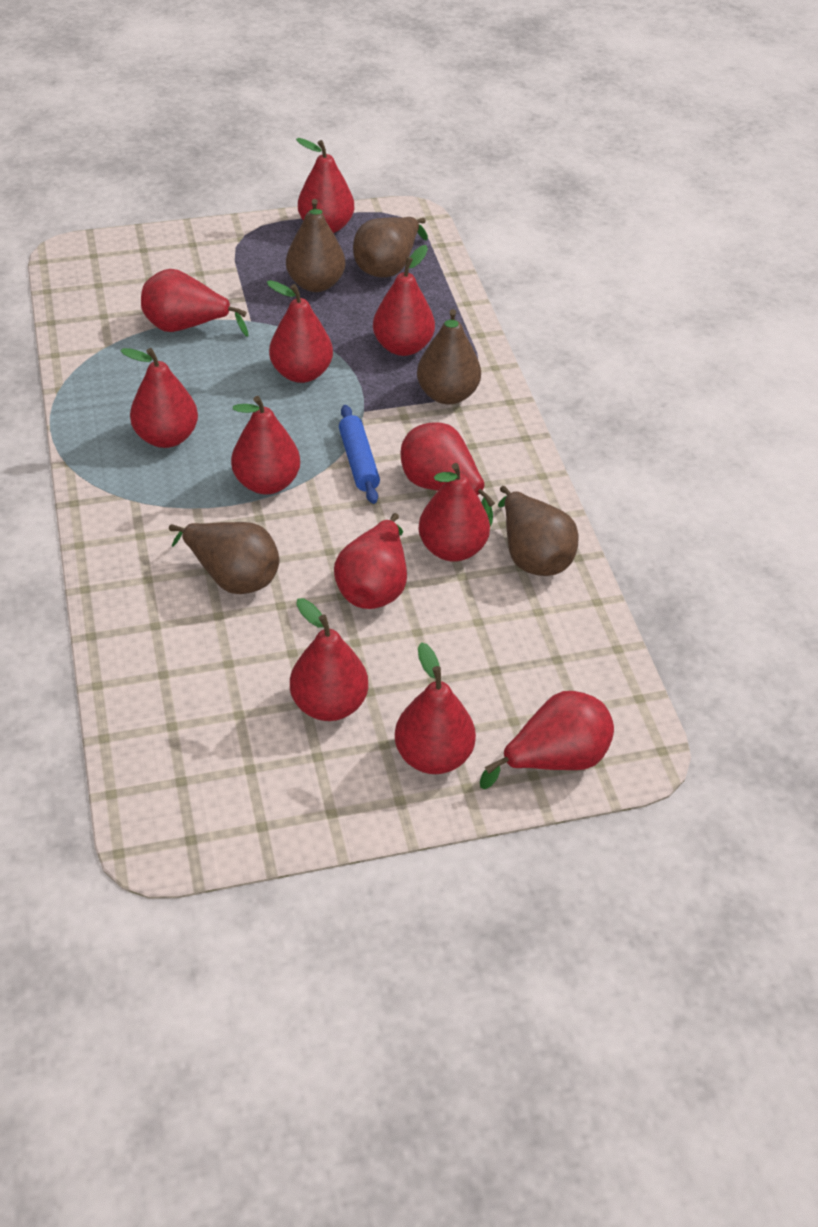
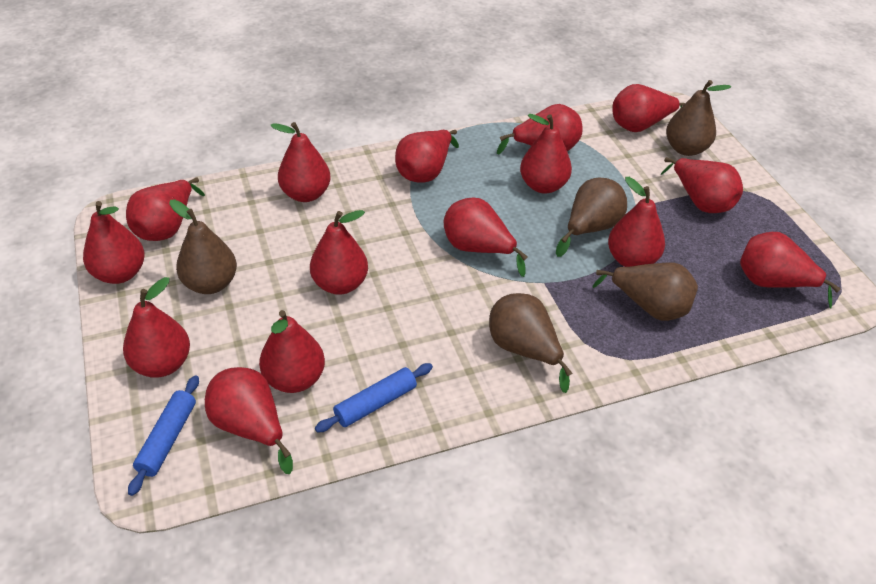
blue rolling pin: [339,405,380,504] = 1 -> [128,375,199,496] [315,363,433,432] = 2
red pear: [120,348,198,448] [141,269,249,337] [231,396,300,494] [267,280,333,383] [290,598,368,721] [296,138,354,233] [334,513,407,609] [373,245,435,356] [395,642,476,774] [400,422,495,526] [418,463,490,562] [480,691,614,789] = 12 -> [83,201,145,284] [123,277,190,378] [126,177,205,241] [205,367,293,474] [259,310,325,393] [270,122,331,202] [310,210,368,295] [395,130,459,183] [444,197,528,277] [497,104,583,154] [520,114,572,193] [608,177,665,267] [612,84,685,132] [661,157,743,213] [740,232,841,308] = 15

